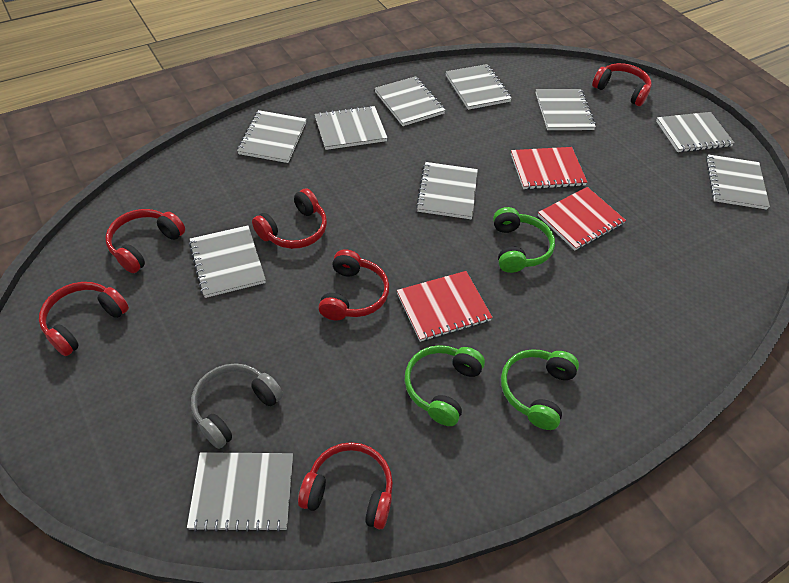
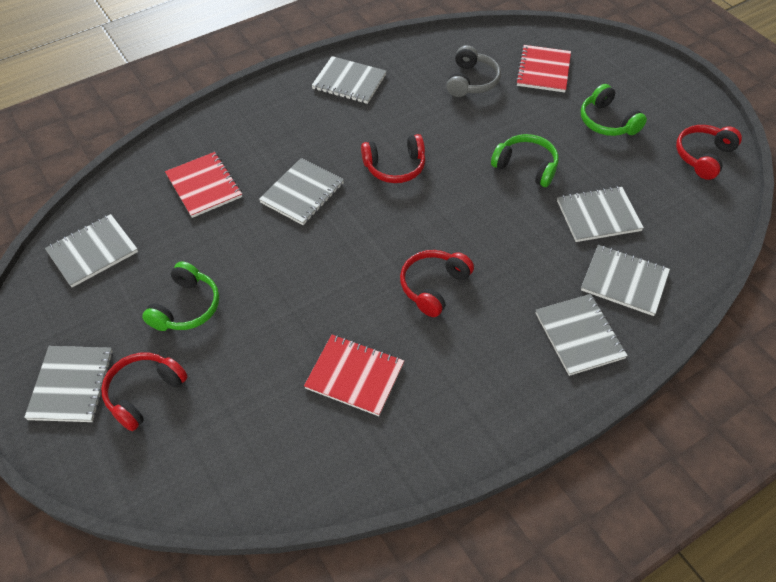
grey notebook: [187,452,293,532] [189,225,266,298] [237,110,307,163] [315,106,388,150] [375,76,445,126] [416,162,478,219] [446,64,512,110] [535,89,596,130] [656,112,734,152] [706,154,770,210] = 10 -> [24,346,113,422] [45,214,138,287] [259,158,344,225] [311,56,386,104] [536,294,628,376] [557,186,644,242] [581,245,670,316] = 7
red headphones: [39,282,129,356] [105,209,185,273] [252,189,327,249] [298,442,393,529] [318,249,389,320] [592,63,652,106] = 6 -> [101,353,188,431] [361,134,425,183] [400,250,474,317] [676,125,742,180] = 4

